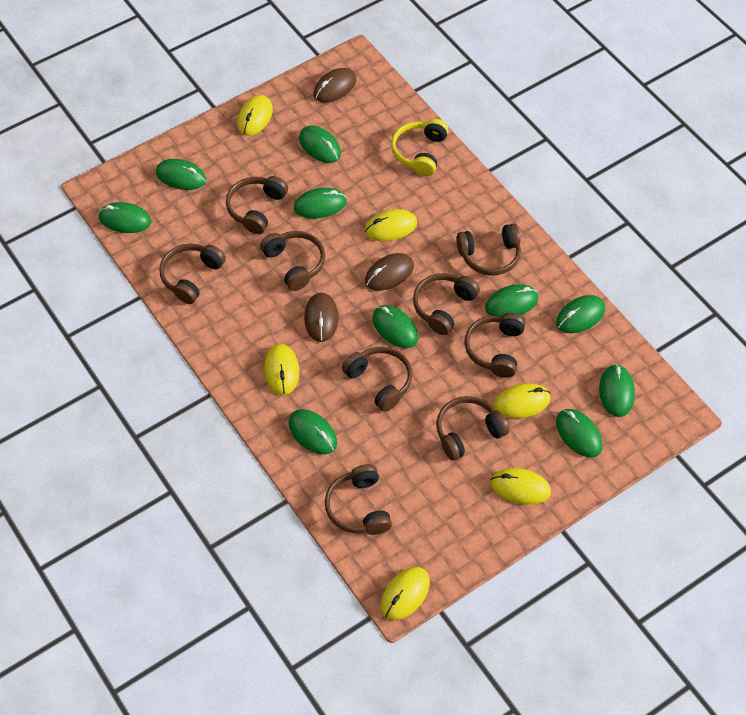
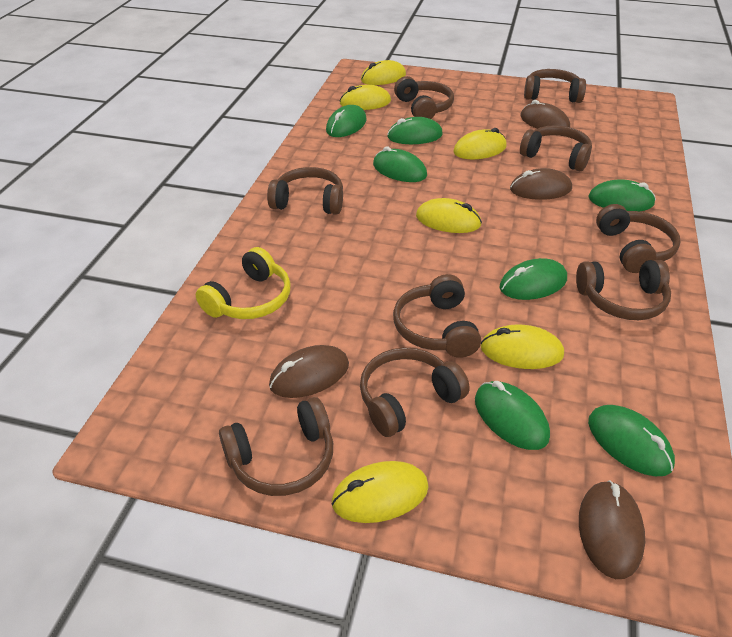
brown mouse: [304,293,339,342] [313,68,357,103] [365,253,414,291] = 3 -> [269,345,349,398] [510,168,572,200] [520,100,570,129] [579,480,645,579] = 4
green mouse: [99,202,152,233] [156,159,206,190] [289,409,337,455] [294,188,347,218] [299,126,341,163] [372,305,418,348] [485,284,538,316] [556,295,605,333] [556,409,602,457] [599,364,635,417] = 10 -> [326,105,367,137] [373,146,427,182] [387,117,443,144] [475,381,550,450] [500,258,567,300] [588,179,656,211] [588,405,675,476] = 7

